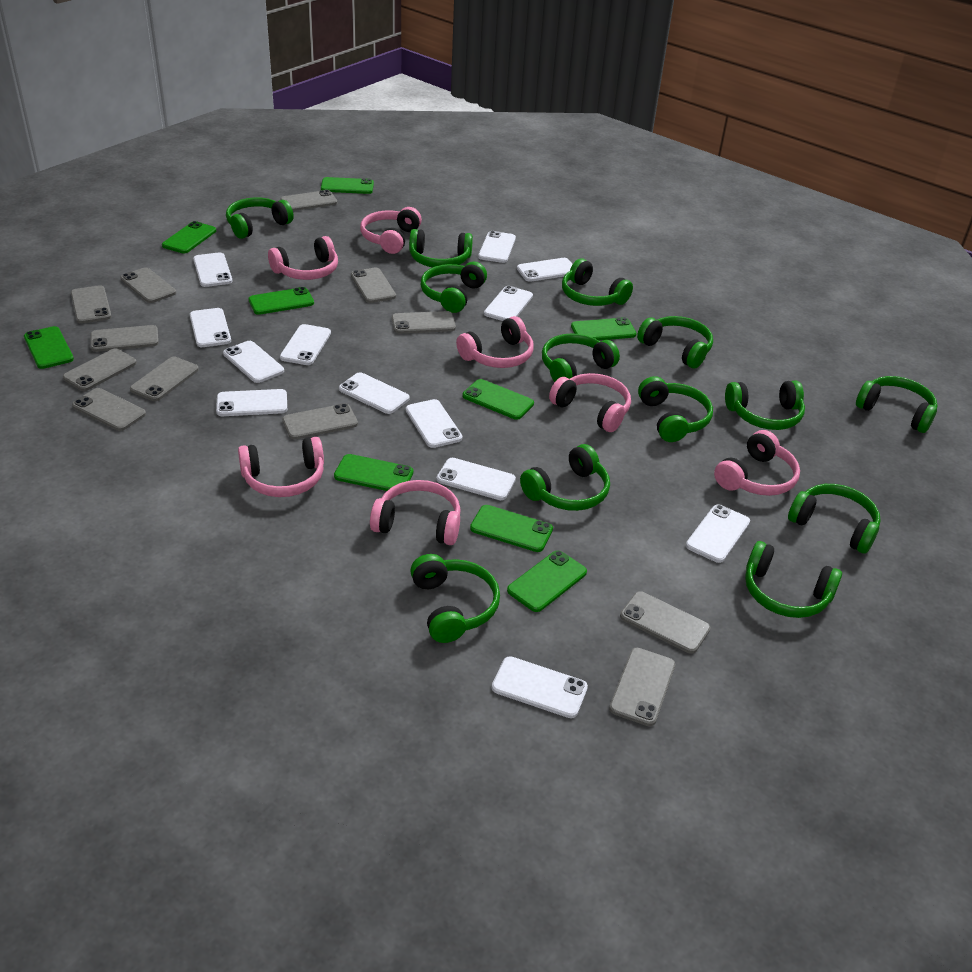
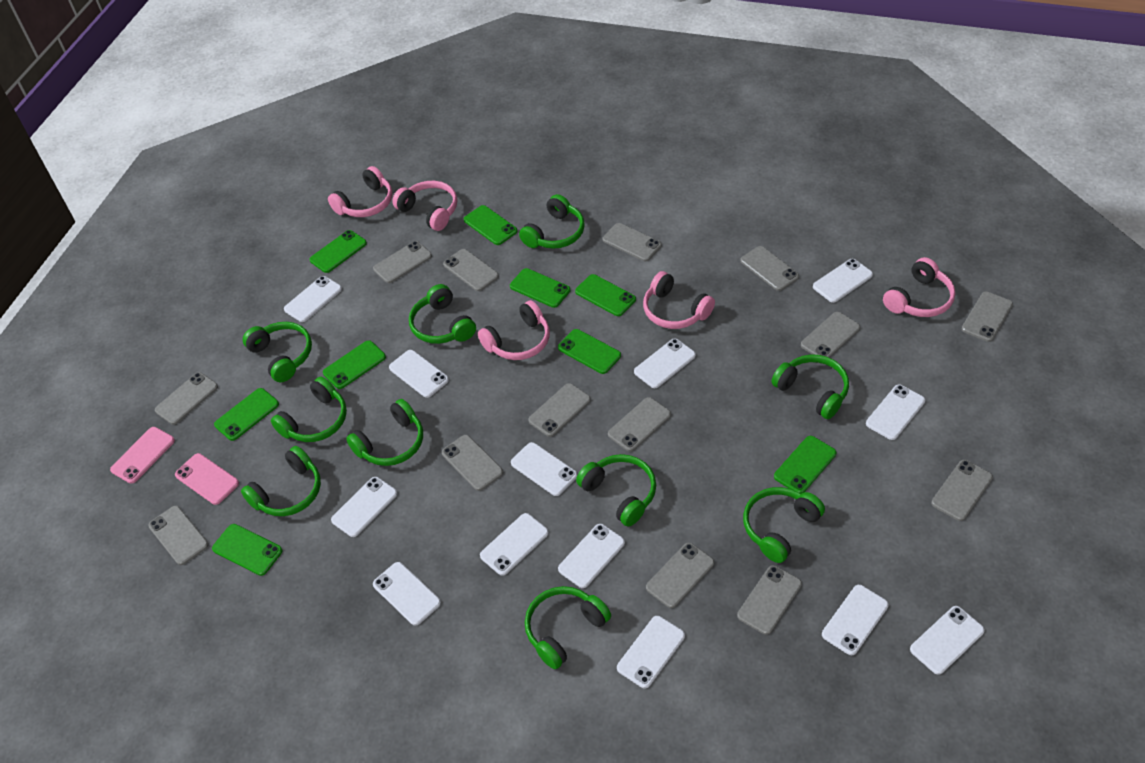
green headphones: [226,197,294,239] [409,229,473,267] [410,554,500,643] [421,262,487,313] [520,444,610,511] [542,334,620,382] [562,259,633,306] [637,316,713,368] [638,376,713,442] [725,381,805,430] [745,541,842,618] [788,484,881,554] [856,376,938,433] = 13 -> [241,446,321,516] [243,322,312,382] [271,377,347,442] [346,399,423,466] [409,284,476,344] [519,194,585,249] [525,586,611,669] [576,454,656,527] [743,487,825,563] [772,354,849,419] = 10
grey phone: [63,348,137,391] [71,285,112,324] [72,388,146,431] [90,325,159,352] [120,267,176,303] [130,357,199,401] [280,190,337,211] [282,403,358,440] [351,267,396,303] [392,311,456,334] [609,648,675,726] [620,591,710,654] = 12 -> [148,506,209,565] [155,372,218,425] [373,241,432,283] [442,435,503,491] [443,249,499,291] [528,383,591,437] [603,223,662,261] [608,397,671,452] [646,543,714,608] [737,565,802,635] [740,246,799,291] [801,312,860,358] [931,460,993,521] [962,292,1013,342] = 14
pink headphones: [238,437,324,497] [268,236,338,280] [360,207,422,254] [370,480,461,545] [456,316,534,368] [549,373,631,432] [714,430,800,496] = 7 -> [328,166,393,217] [392,181,457,231] [478,300,550,360] [643,271,715,329] [883,257,955,317] = 5
pink phone: none = 0 -> [110,427,175,484] [175,453,239,505] = 2

